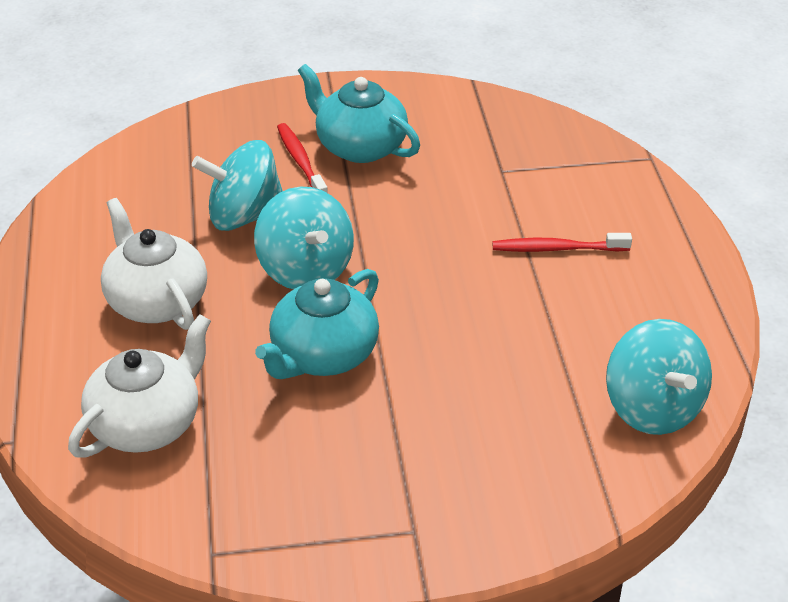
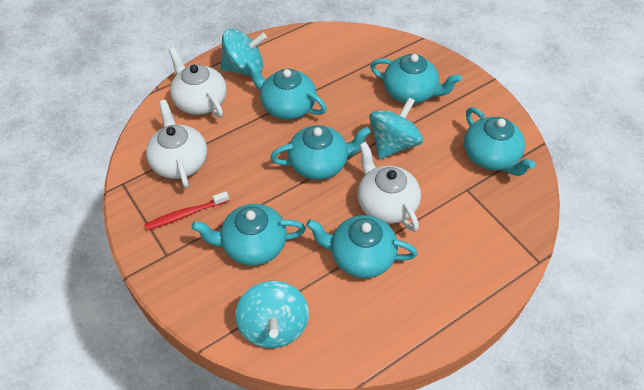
red toothbrush: [277,123,328,193] [493,233,632,252] = 2 -> [144,191,229,230] = 1
turquoise teapot: [255,269,379,379] [298,64,420,163] = 2 -> [192,204,306,265] [246,60,327,119] [270,125,371,180] [306,215,418,278] [370,54,462,104] [464,107,535,176] = 6
white teapot: [68,314,211,458] [101,198,207,330] = 2 -> [146,100,207,188] [169,47,227,117] [357,142,421,232] = 3

